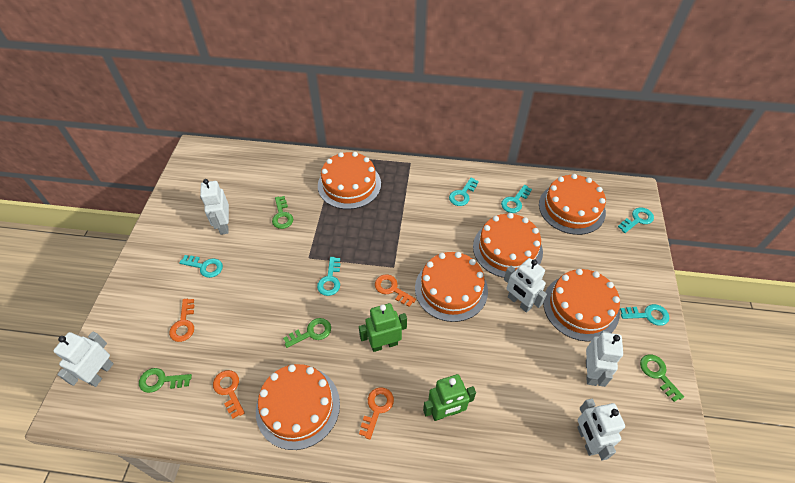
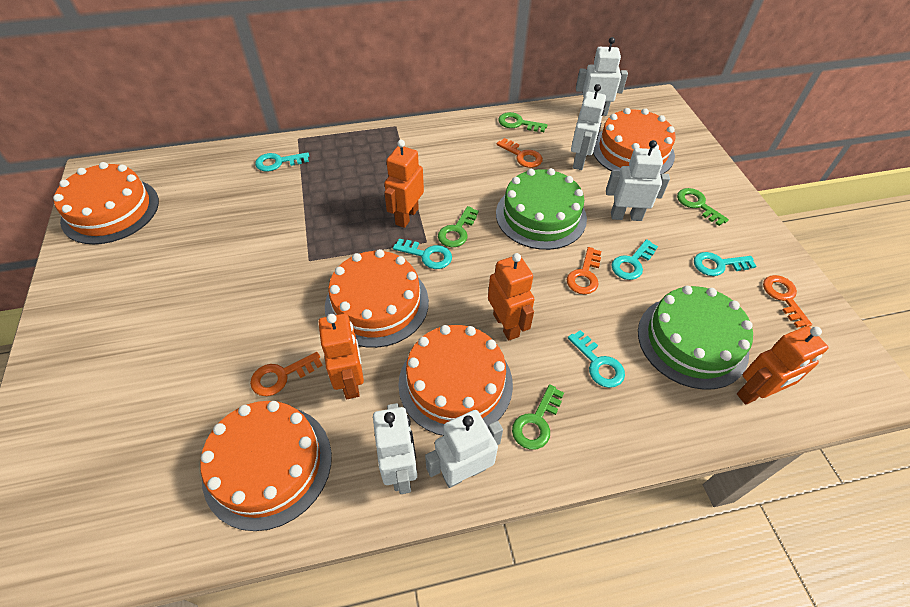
green cake: none = 0 -> [496,168,587,250] [638,286,753,390] = 2
green robot: [359,303,407,352] [423,374,476,421] = 2 -> none = 0
orange cake: [256,364,340,450] [318,152,381,209] [415,252,488,322] [473,213,543,278] [539,174,606,235] [543,269,620,342] = 6 -> [53,162,159,244] [200,401,332,531] [325,249,429,348] [398,325,513,436] [593,108,676,175] = 5
orange robot: none = 0 -> [318,314,364,399] [384,140,424,228] [488,253,535,341] [737,326,828,405] = 4
turquoise key: [179,255,223,278] [317,257,340,296] [449,177,479,206] [501,185,532,213] [618,207,654,233] [620,304,669,326] = 6 -> [255,152,309,171] [393,239,452,269] [568,330,625,388] [611,239,658,280] [694,252,756,276] = 5

